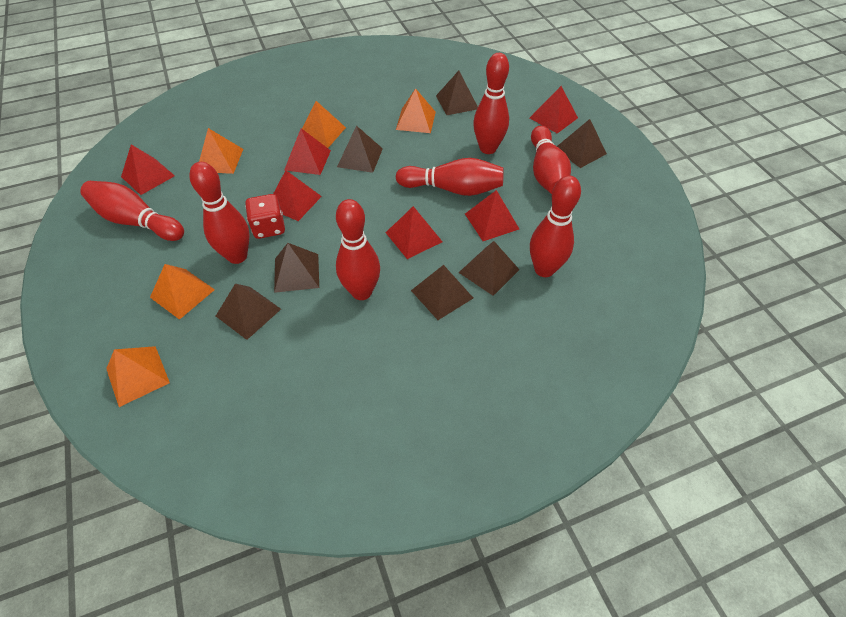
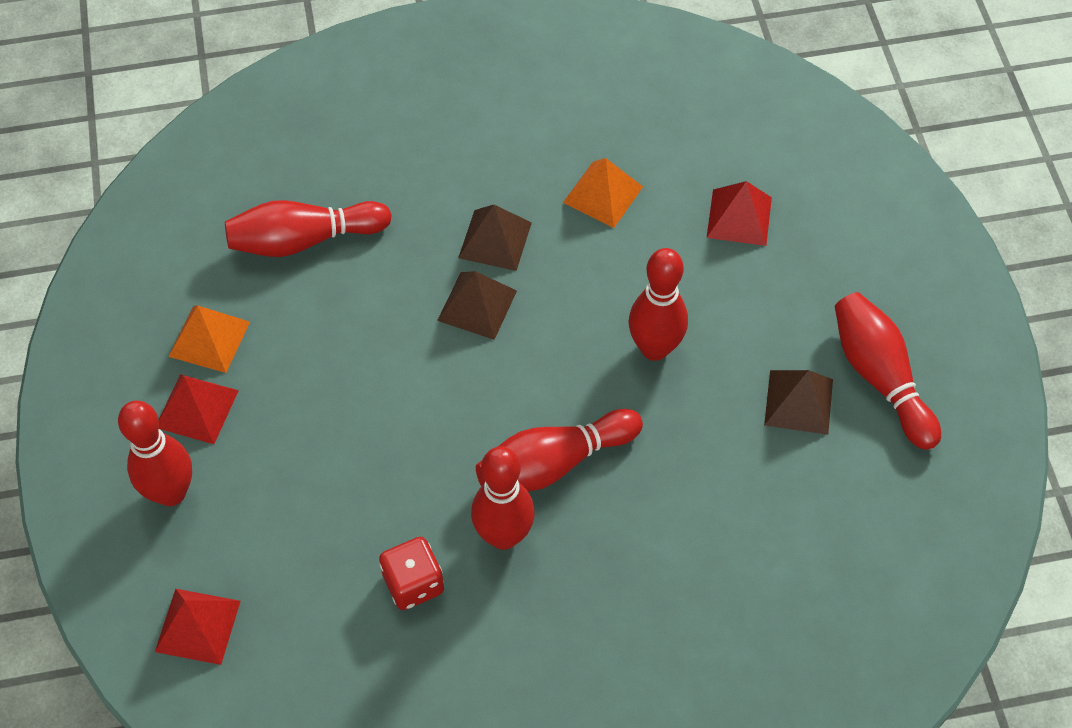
brown pyramid: [216,284,281,340] [274,243,319,293] [337,125,383,173] [411,265,473,320] [436,71,478,115] [458,241,520,296] [557,119,607,168] = 7 -> [437,271,517,340] [458,205,532,271] [764,370,833,435] = 3
orange pyramid: [106,346,170,407] [150,264,215,320] [199,128,243,174] [302,101,346,148] [396,88,436,133] = 5 -> [168,305,250,373] [563,158,643,228] = 2
red bowling pin: [80,181,184,241] [189,162,249,264] [336,199,380,300] [396,158,504,196] [473,53,509,154] [530,175,581,277] [531,125,571,194] = 7 -> [118,401,192,506] [225,200,392,257] [471,446,535,550] [476,409,643,492] [628,248,688,361] [835,292,941,450] = 6
red pyramid: [121,144,175,195] [273,170,322,221] [284,128,331,175] [385,206,442,259] [465,190,519,241] [530,86,578,133] = 6 -> [155,589,240,665] [159,374,239,444] [707,181,772,246] = 3

